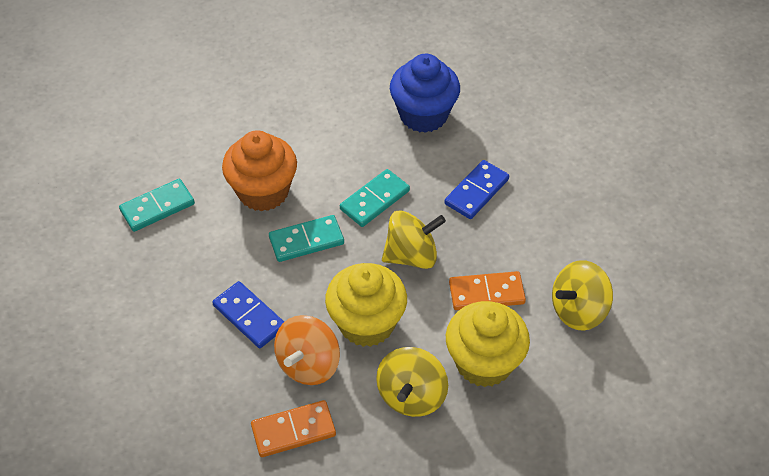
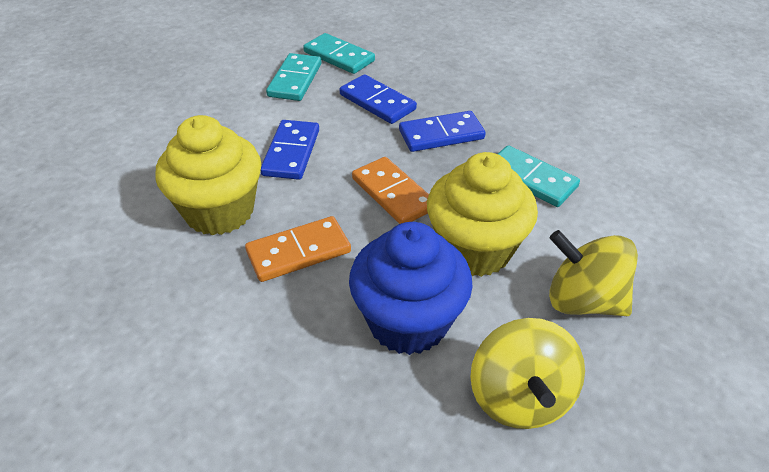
blue domino: [212,281,284,348] [444,160,509,219] = 2 -> [261,120,319,180] [340,74,417,124] [399,111,486,152] = 3
orange cupcake: [222,130,297,212] = 1 -> none = 0
orange spinning top: [274,315,340,385] = 1 -> none = 0
yellow spinning top: [376,347,448,417] [382,210,446,269] [552,260,613,331] = 3 -> [470,318,585,429] [549,230,638,316] = 2

